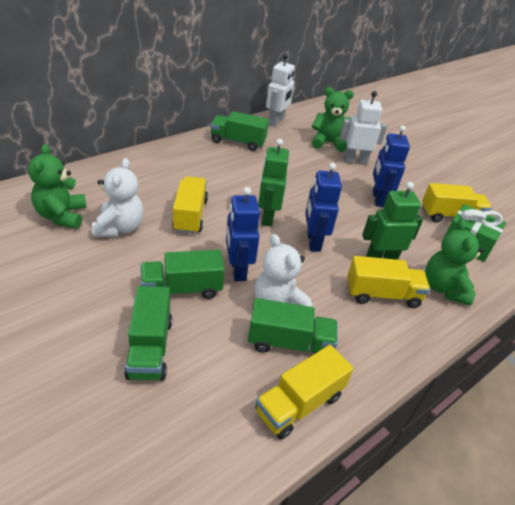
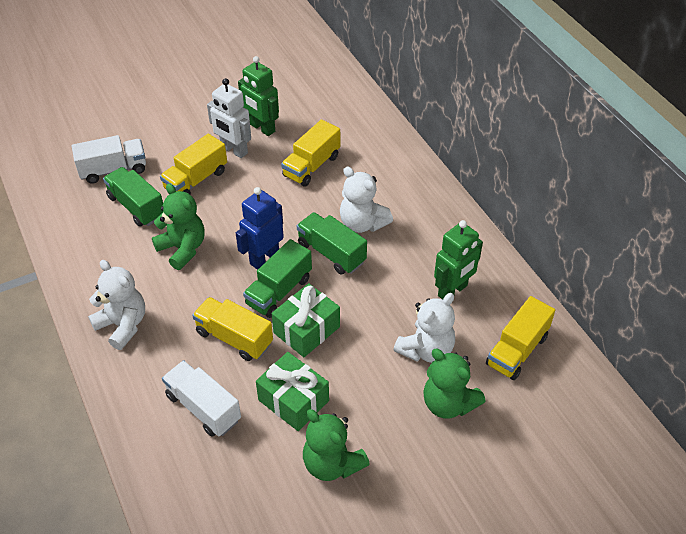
blue robot: [226,187,260,281] [305,163,342,252] [373,125,410,207] = 3 -> [236,187,284,270] = 1
green gift: [445,204,506,262] = 1 -> [256,352,329,431] [272,283,340,357] = 2
green truck: [124,286,172,381] [140,250,225,299] [210,111,269,151] [248,298,338,355] = 4 -> [103,167,163,227] [243,239,312,318] [297,212,367,275] = 3
white robot: [266,53,295,126] [340,91,387,165] = 2 -> [207,78,251,158] = 1
white teddy bear: [92,158,144,237] [255,234,312,307] = 2 -> [88,260,145,350] [340,167,393,233] [393,293,455,363] = 3
white truck: none = 0 -> [72,135,146,184] [162,360,241,437] = 2

